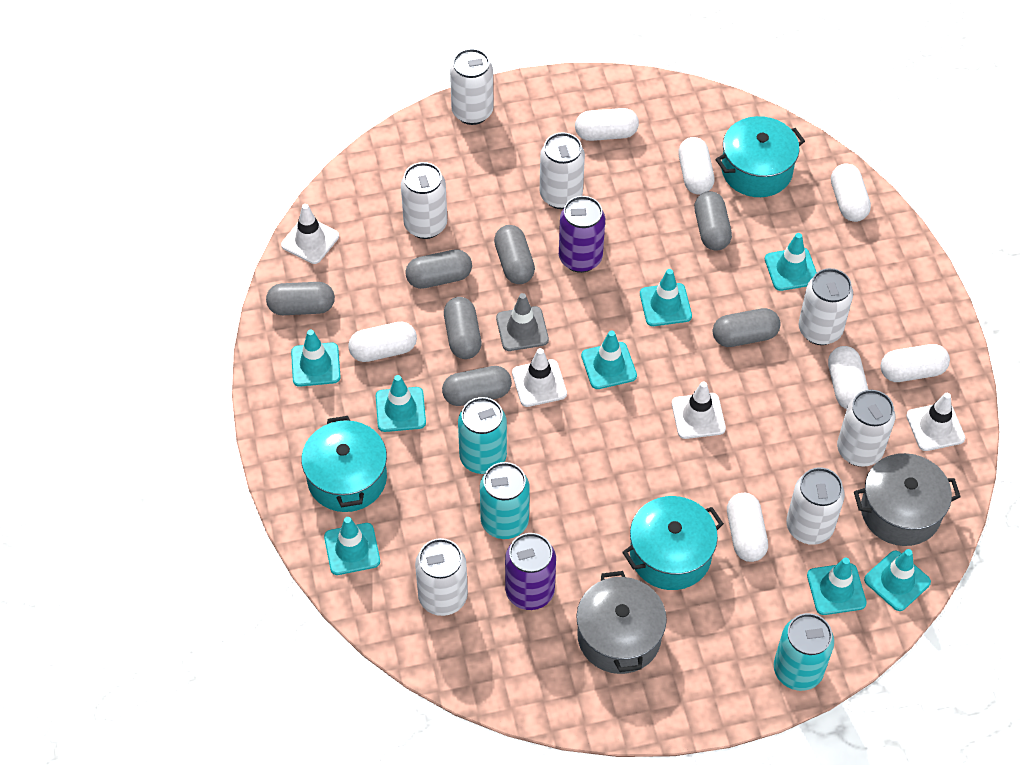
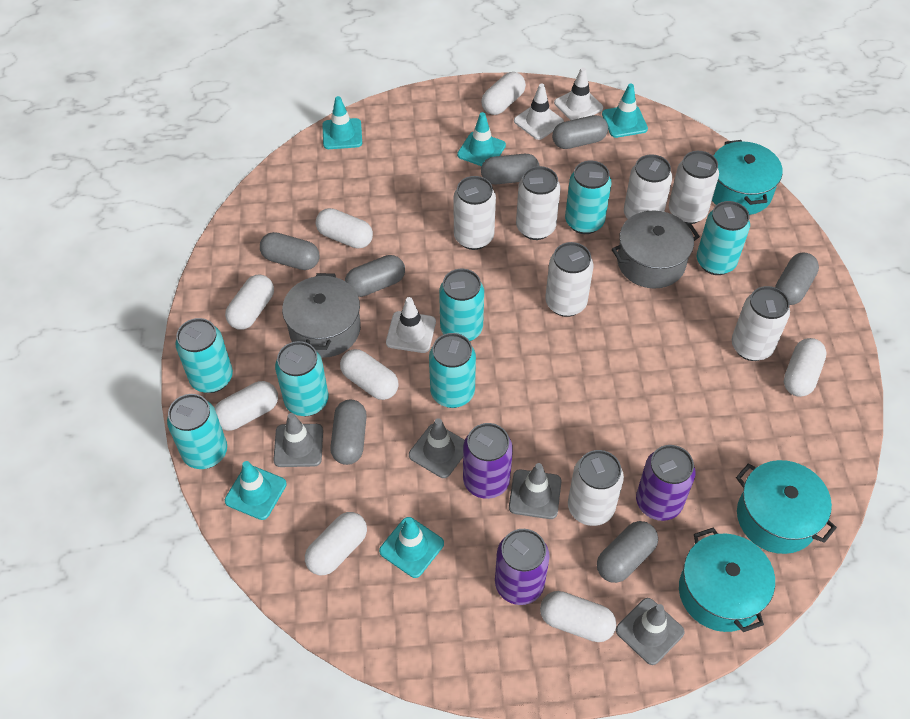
grey traffic cone: [496,293,549,351] = 1 -> [273,413,323,467] [409,418,465,478] [509,463,562,519] [616,598,685,665] = 4
purple can: [505,533,556,610] [559,196,605,273] = 2 -> [463,423,513,499] [495,529,550,605] [636,445,695,521] = 3
turquoise can: [458,397,507,474] [480,462,530,539] [774,613,834,691] = 3 -> [167,394,227,469] [175,318,233,393] [275,341,328,416] [429,333,476,408] [439,269,484,341] [565,161,612,234] [697,201,750,275] = 7
turquoise traffic cone: [291,329,340,387] [324,517,380,575] [376,375,426,432] [581,330,637,389] [640,269,692,326] [765,233,817,291] [807,558,867,615] [864,549,931,611] = 8 -> [225,461,287,520] [322,96,362,149] [379,517,444,578] [457,112,506,166] [602,84,648,138] = 5
white capsule: [348,322,417,362] [575,108,639,141] [678,137,715,195] [727,493,768,562] [828,346,869,409] [831,163,871,222] [881,344,950,382] = 7 -> [214,381,278,431] [225,275,274,330] [305,512,367,575] [316,208,373,249] [340,349,399,400] [481,72,526,115] [540,591,616,642] [784,338,827,397] = 8
white traffic cone: [281,204,339,264] [512,348,567,407] [672,382,726,439] [906,393,965,451] = 4 -> [386,297,436,353] [514,84,564,140] [554,67,603,120] = 3

